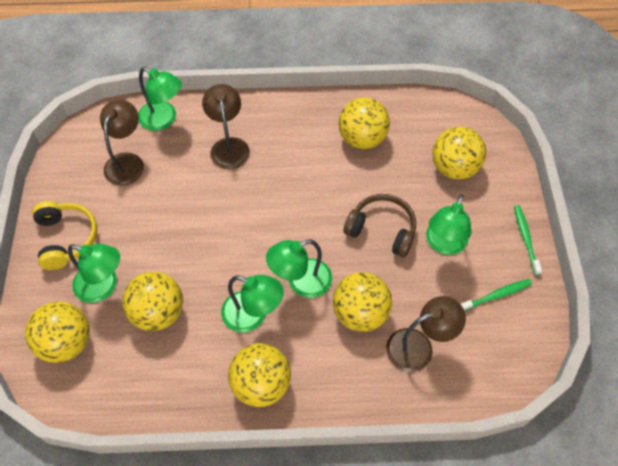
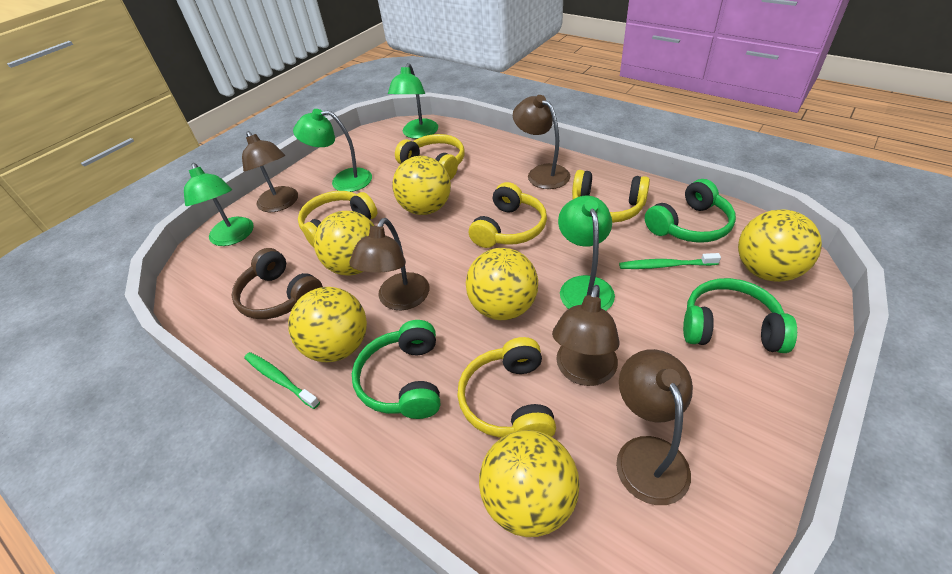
brown lamp: [100,100,144,186] [202,84,250,169] [386,296,466,372] = 3 -> [242,131,298,212] [349,218,430,310] [513,95,570,189] [552,285,620,386] [616,349,693,505] = 5
green headphones: none = 0 -> [352,320,440,419] [645,179,736,243] [683,278,797,353] = 3
green lamp: [68,244,120,303] [138,67,182,131] [221,275,284,332] [266,239,332,298] [426,195,471,255] = 5 -> [184,163,254,246] [293,109,372,192] [388,63,438,139] [558,196,615,311] = 4
yellow headphones: [32,201,97,270] = 1 -> [298,191,377,248] [395,134,464,180] [457,337,556,438] [469,182,547,248] [572,170,650,223] = 5

